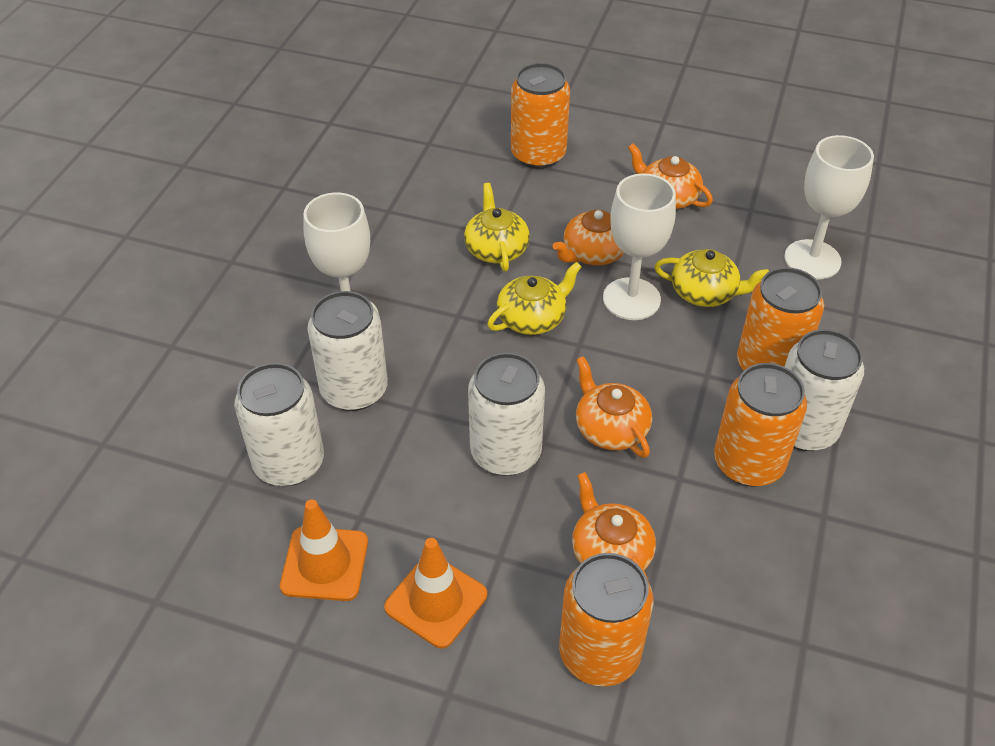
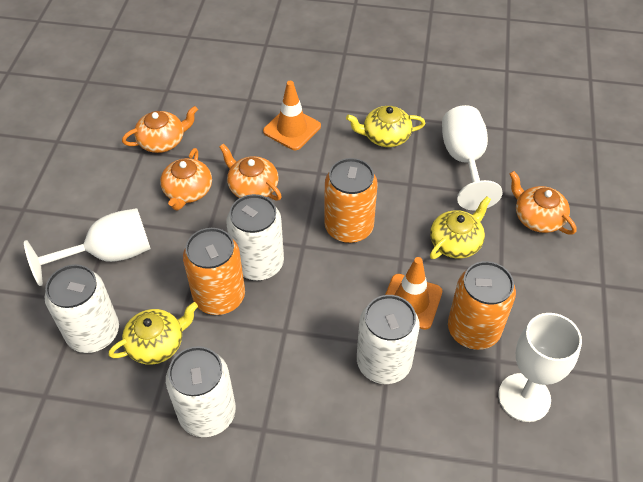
orange can: [511,63,570,169] [559,553,653,686] [714,363,807,486] [737,267,824,371] = 4 -> [183,228,245,315] [324,158,378,243] [448,261,516,350] = 3

